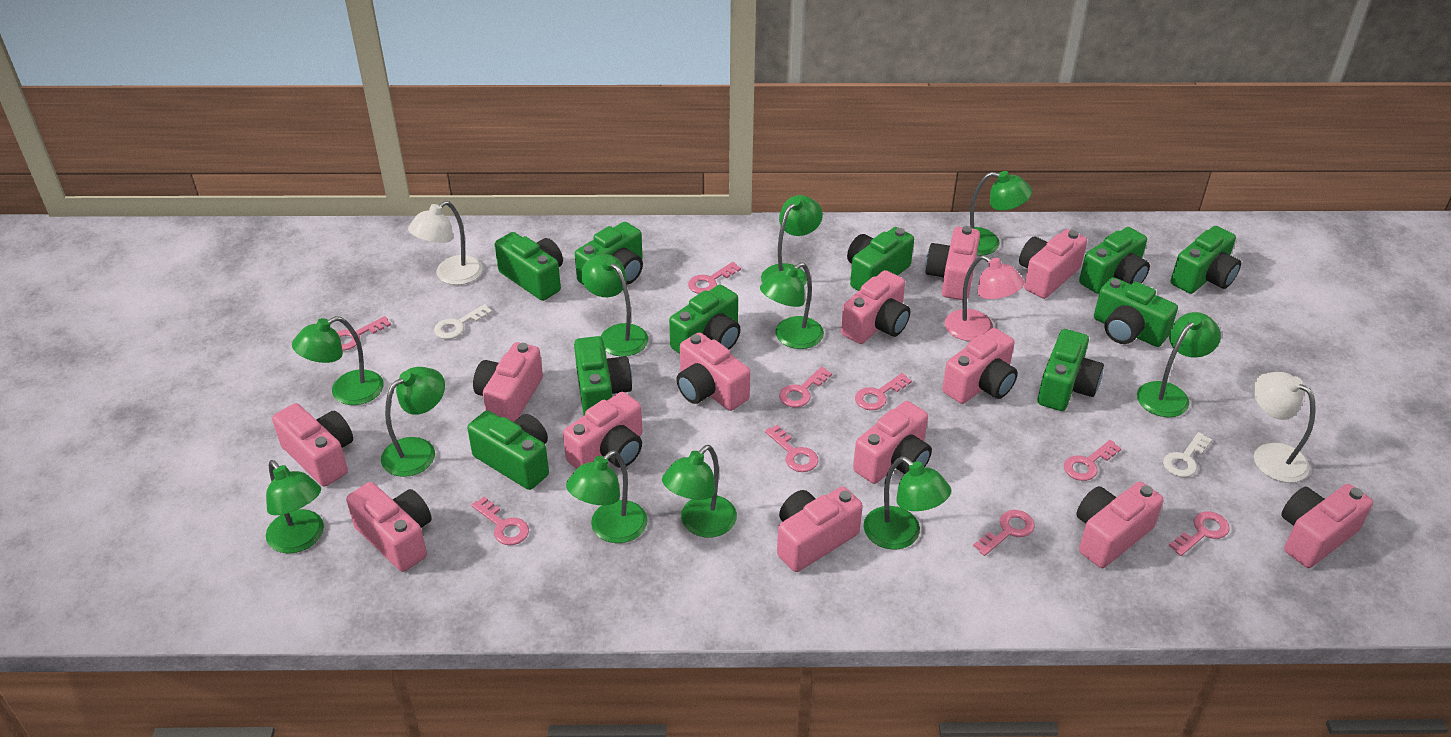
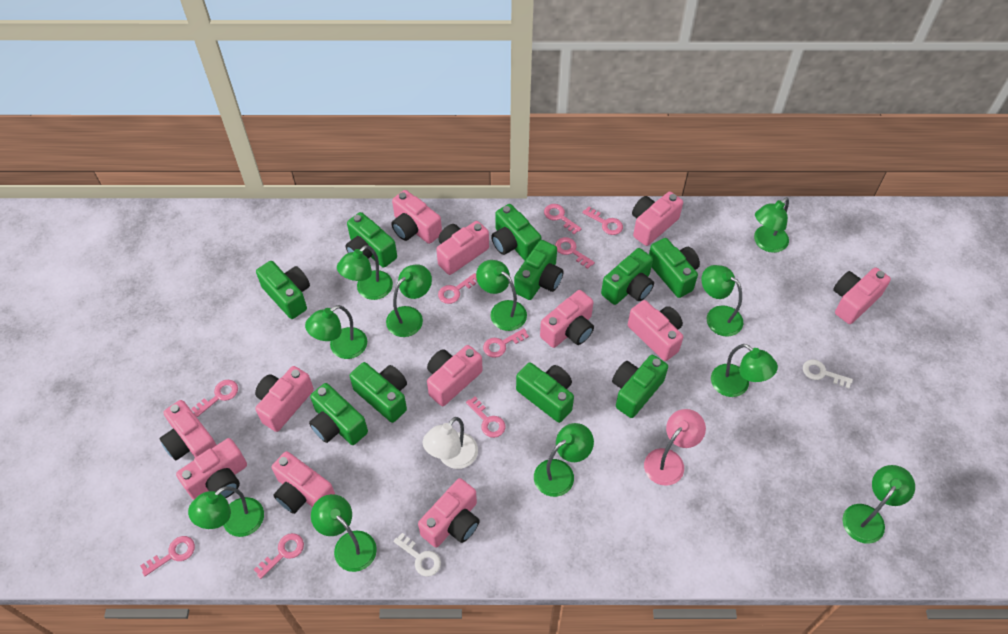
pink camera: [272,403,353,487] [346,482,432,572] [473,342,543,422] [563,392,643,469] [676,332,750,411] [777,487,863,572] [841,270,910,344] [853,401,932,484] [925,226,980,300] [942,328,1018,404] [1019,229,1087,299] [1076,482,1163,568] [1281,484,1373,568] = 13 -> [159,400,217,461] [176,438,247,500] [255,366,314,432] [272,451,335,514] [391,190,442,244] [418,478,480,548] [427,345,483,406] [436,221,489,275] [540,290,594,348] [628,300,683,361] [632,192,683,246] [833,267,891,324] = 12
white lamp: [408,201,483,285] [1253,372,1316,483] = 2 -> [422,417,478,469] = 1

